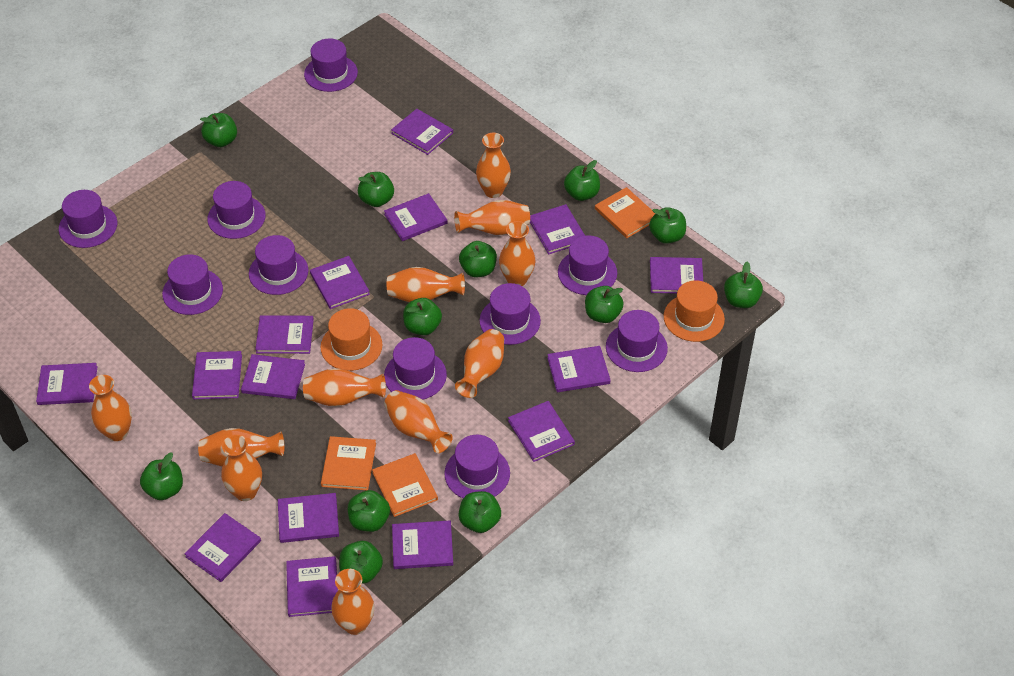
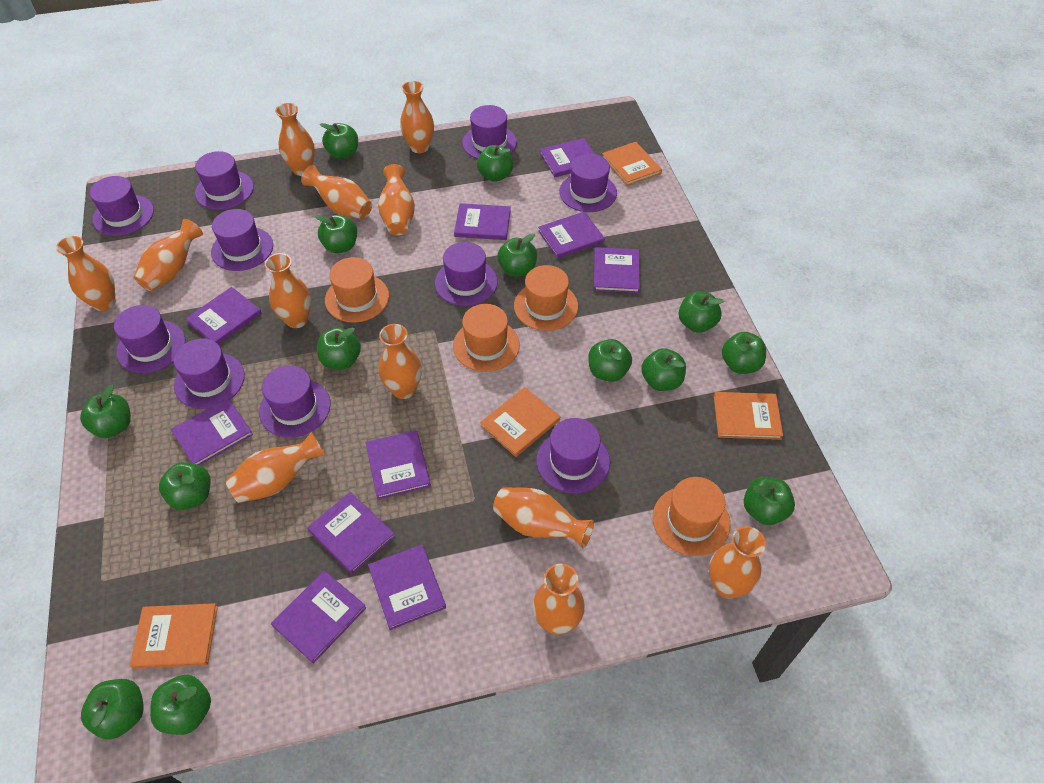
green apple: [140,452,183,500] [200,113,237,147] [339,541,383,584] [348,490,390,532] [358,172,394,207] [403,298,442,335] [459,241,497,277] [459,491,501,533] [564,160,600,201] [585,286,624,323] [649,207,686,244] [724,262,763,308] = 12 -> [80,384,131,438] [81,679,144,739] [150,675,211,735] [159,462,211,510] [315,215,357,253] [317,328,361,370] [320,123,358,159] [477,145,513,182] [497,233,537,277] [588,339,632,382] [641,348,686,391] [678,292,724,333] [722,332,766,374] [744,477,795,525] = 14
orange book: [321,436,376,490] [372,453,438,517] [595,187,655,238] = 3 -> [129,603,218,669] [480,387,560,457] [602,142,662,186] [714,392,783,440] = 4
orange hat: [320,308,382,371] [664,280,725,342] = 2 -> [325,257,389,323] [453,304,520,372] [514,265,578,331] [653,477,731,556] = 4
orange vase: [89,375,132,441] [198,428,284,467] [221,435,262,501] [303,368,386,407] [331,569,374,635] [384,390,453,453] [387,267,465,302] [454,200,530,235] [455,329,504,398] [476,133,511,198] [499,221,536,286] = 11 -> [56,236,116,311] [134,219,203,291] [226,431,326,503] [265,253,311,328] [275,103,315,176] [301,165,372,219] [378,164,415,235] [379,324,422,399] [400,81,434,153] [493,487,594,548] [533,563,585,635] [709,526,766,599] = 12
purple book: [36,363,98,405] [184,513,261,582] [192,351,242,399] [241,354,305,399] [255,315,314,354] [278,493,339,543] [286,556,338,617] [310,256,370,309] [384,193,447,241] [391,109,453,155] [392,520,453,569] [508,401,575,462] [530,204,585,254] [547,346,611,392] [650,257,703,294] = 15 -> [171,398,253,465] [185,287,262,345] [271,571,366,664] [307,492,395,574] [366,430,431,499] [368,544,446,630] [454,203,511,240] [538,211,605,259] [540,138,595,177] [593,247,640,293] = 10

